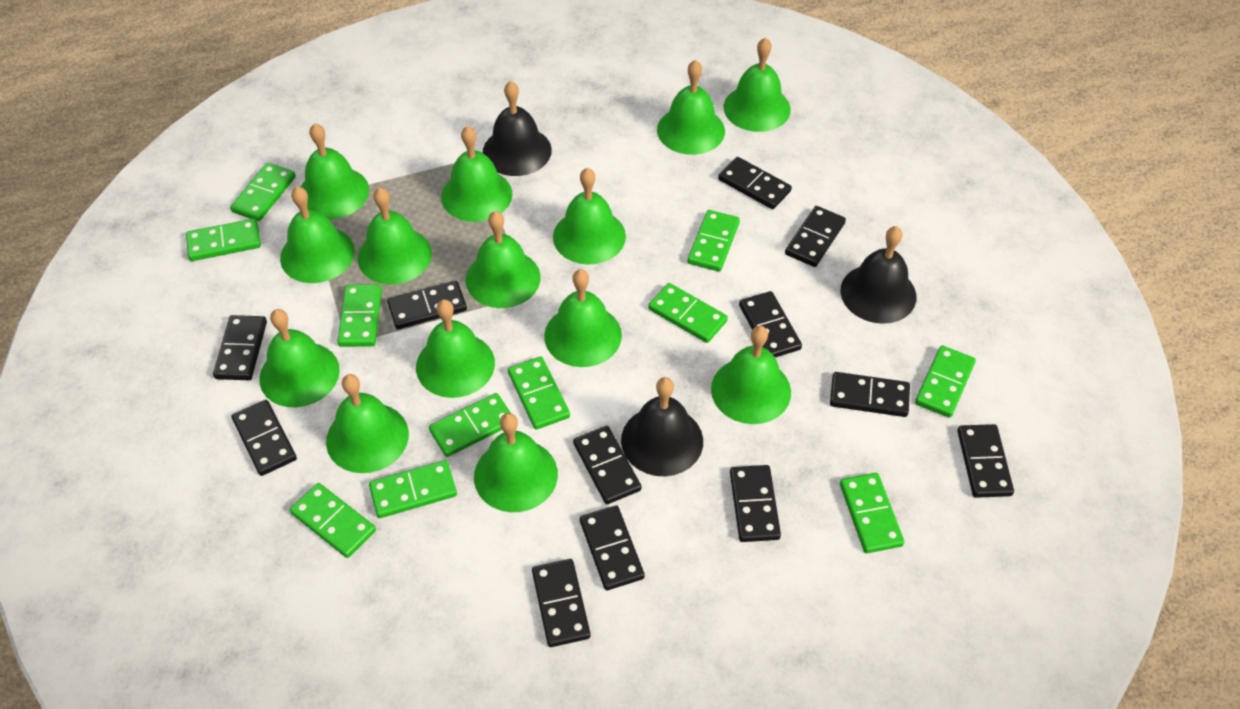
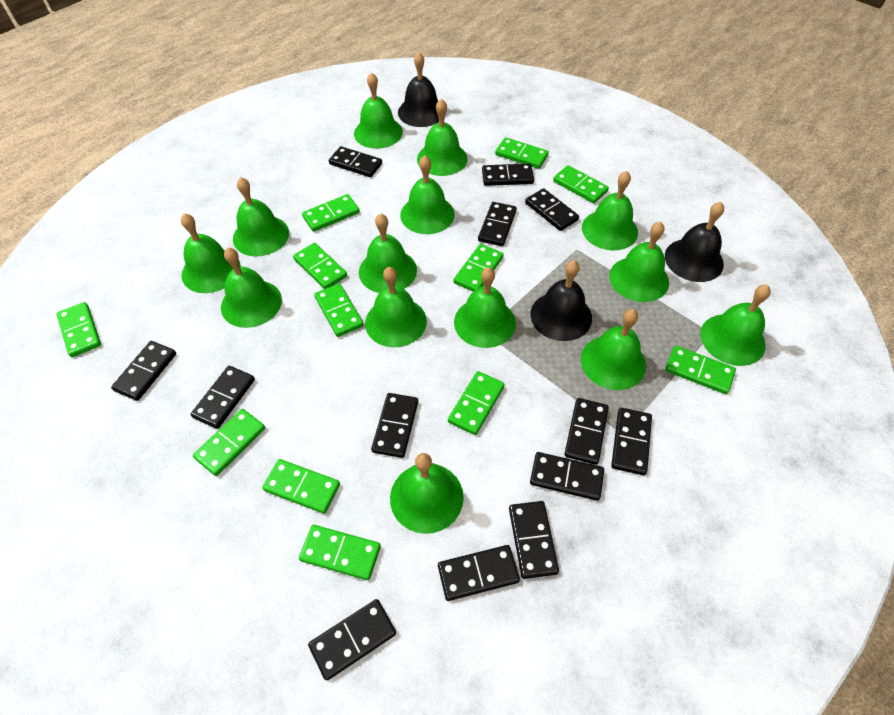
black domino: [213,315,267,380] [231,400,297,476] [387,280,467,329] [532,559,591,647] [573,426,641,504] [580,505,645,590] [718,157,792,209] [730,465,781,542] [739,291,802,357] [785,206,846,267] [830,372,910,417] [957,424,1014,498] = 12 -> [111,341,176,401] [191,366,255,429] [308,599,396,681] [329,146,382,177] [371,393,418,458] [438,545,520,601] [478,202,517,246] [482,163,534,186] [509,501,559,579] [525,188,579,231] [530,452,604,501] [564,398,609,465] [611,408,652,475] = 13
green domino: [186,219,261,261] [230,163,296,221] [290,483,376,558] [337,284,382,347] [369,460,457,518] [429,393,511,457] [508,356,570,430] [648,283,728,343] [688,210,740,272] [840,473,904,553] [915,346,976,418] = 11 -> [56,302,101,357] [193,409,265,476] [262,459,340,514] [293,243,347,289] [299,525,381,580] [302,194,360,232] [314,283,364,337] [448,371,505,435] [453,244,504,292] [495,137,549,169] [553,165,609,203] [665,346,736,394] = 12

